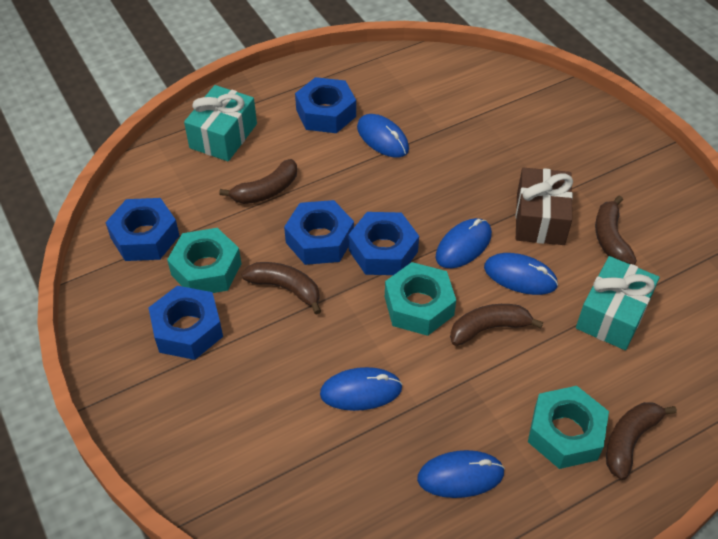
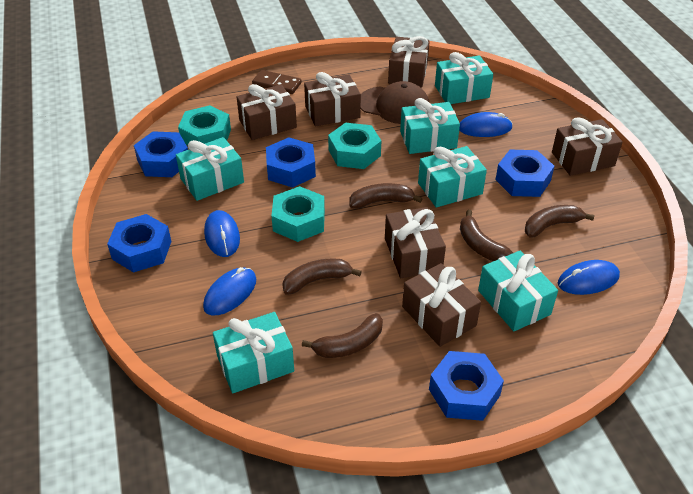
blue mouse: [320,367,402,411] [357,114,409,158] [417,450,505,498] [436,218,492,268] [484,253,558,295] = 5 -> [203,267,256,315] [204,210,240,257] [459,112,513,137] [558,260,620,295] = 4
brown cap: none = 0 -> [361,81,429,124] = 1
brown domino: none = 0 -> [252,70,302,94] = 1
brown gift: [516,168,573,245] = 1 -> [237,84,297,140] [304,72,361,127] [385,207,446,278] [388,36,430,87] [402,263,481,347] [552,117,623,176] = 6
turquoise gift: [184,85,257,161] [576,256,659,350] = 2 -> [176,137,244,201] [213,312,294,393] [400,98,460,154] [418,146,487,208] [435,52,493,104] [478,251,558,331] = 6

